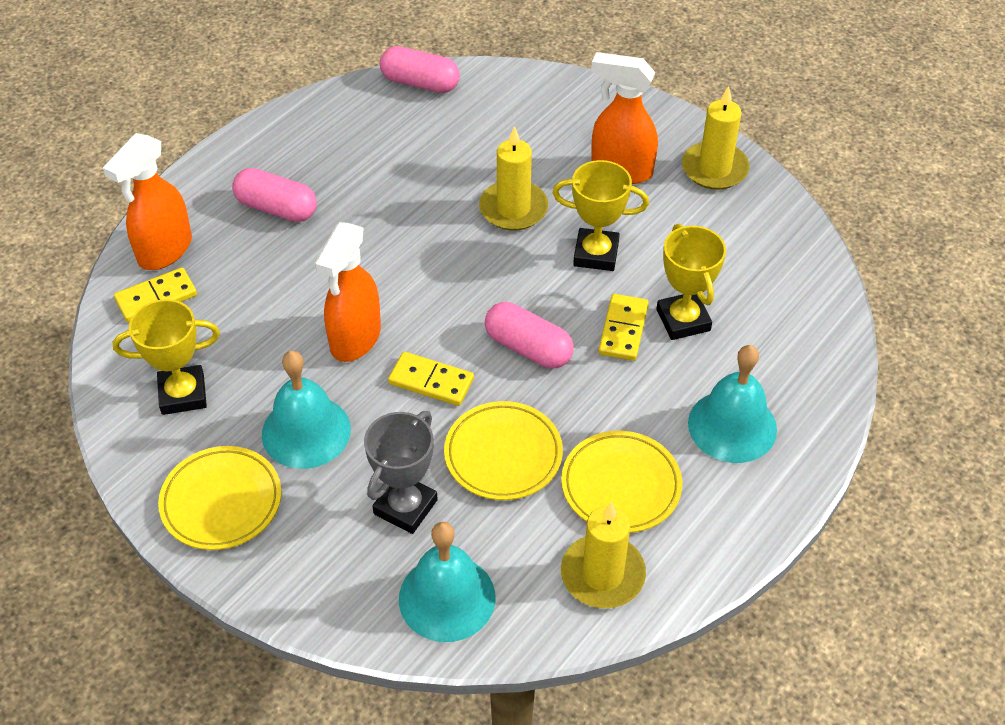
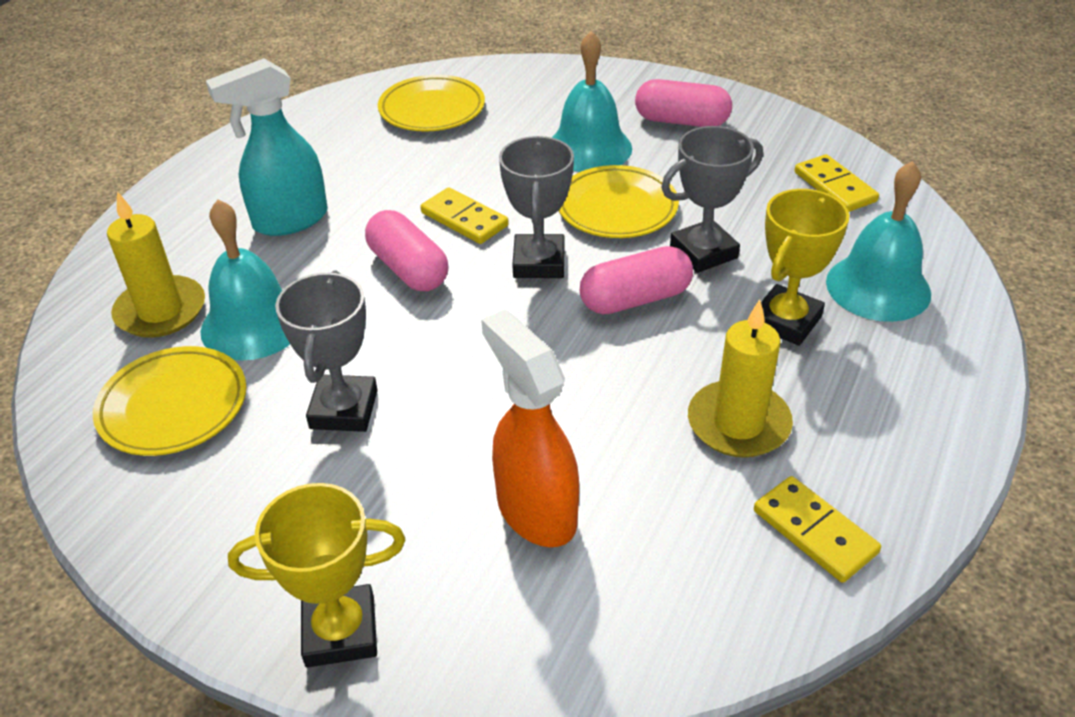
grey trophy: [364,411,438,534] = 1 -> [275,271,378,432] [499,136,574,278] [661,126,763,273] = 3
orange spray bottle: [103,133,192,270] [315,222,381,362] [591,52,658,184] = 3 -> [481,310,579,547] = 1
turquoise spray bottle: none = 0 -> [206,58,328,236] = 1
yellow candle: [479,126,548,231] [561,502,646,608] [682,86,750,190] = 3 -> [107,191,205,338] [688,299,793,458] = 2
yellow trophy: [113,299,220,415] [553,160,649,271] [656,224,726,340] = 3 -> [228,483,405,668] [761,189,849,346] = 2

